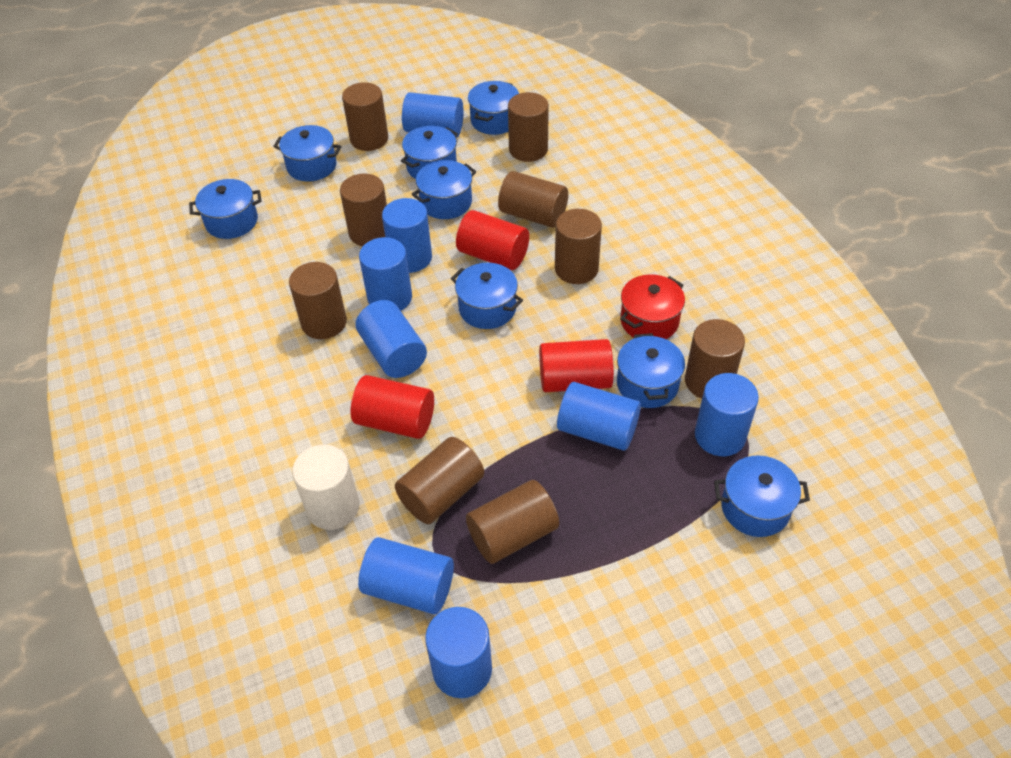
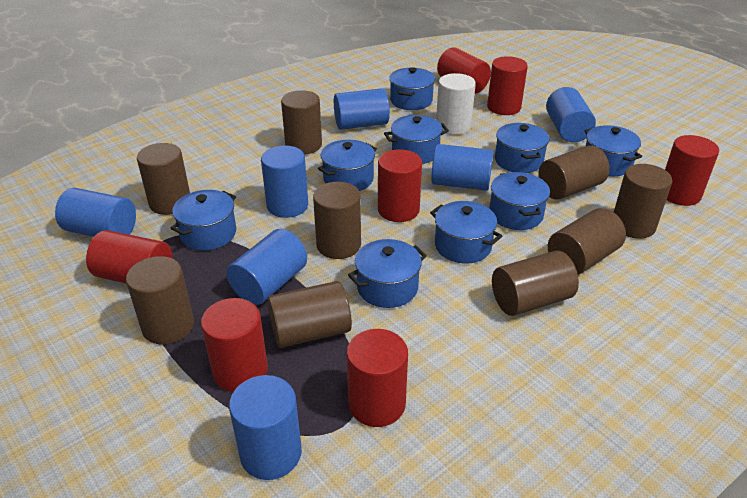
blue cylinder: [356,300,427,378] [358,537,454,614] [359,237,412,311] [382,198,432,273] [402,92,464,138] [425,607,492,698] [557,382,641,451] [695,373,759,456] = 8 -> [55,188,136,237] [227,229,307,305] [229,375,302,480] [261,145,308,218] [334,88,390,130] [431,144,494,191] [546,87,596,142] = 7
blue pot: [189,179,262,239] [273,125,341,182] [401,126,458,179] [412,160,476,219] [451,263,523,329] [468,81,519,135] [617,333,685,408] [714,455,810,537] = 8 -> [171,190,236,251] [318,140,377,191] [348,239,427,308] [384,115,449,164] [389,67,435,110] [430,201,502,264] [489,172,550,230] [495,123,549,173] [584,125,642,176] = 9
red cylinder: [351,375,434,439] [456,210,529,270] [539,339,614,392] = 3 -> [86,230,173,284] [201,298,268,392] [346,329,408,427] [378,149,422,222] [437,47,491,94] [487,56,528,115] [665,135,719,206] = 7
red pot: [620,274,685,339] = 1 -> none = 0

